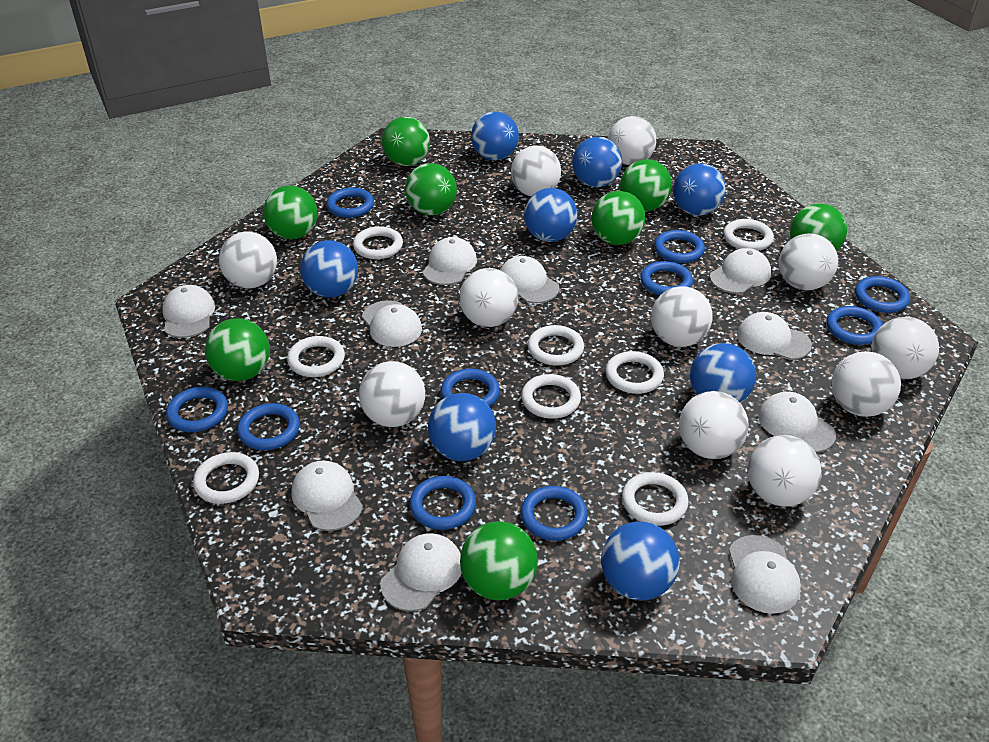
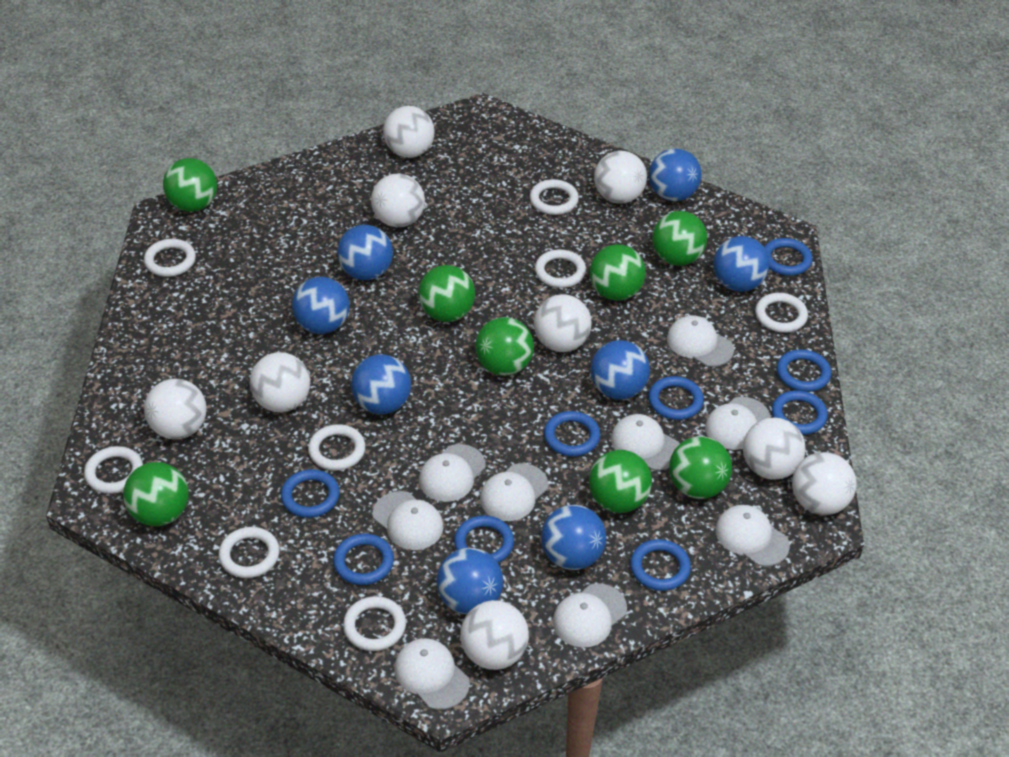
blue ring: [166,387,228,432] [237,403,300,450] [326,188,374,218] [410,476,476,530] [440,368,500,407] [521,486,588,541] [640,261,693,295] [654,230,705,263] [826,306,883,345] [855,276,910,313] = 10 -> [281,469,340,518] [333,534,394,585] [454,515,514,563] [544,411,600,457] [630,539,691,591] [648,376,704,420] [764,238,813,276] [772,390,828,435] [777,349,831,392] = 9
white ball: [219,232,277,288] [359,361,425,427] [459,268,518,327] [511,146,561,196] [608,116,656,165] [651,286,713,347] [679,391,749,459] [747,435,822,507] [779,233,838,291] [831,351,901,417] [872,317,939,379] = 11 -> [144,378,207,440] [250,352,310,412] [371,173,425,227] [383,106,435,158] [460,600,529,670] [534,294,592,352] [594,150,647,204] [743,417,806,480] [792,452,856,515] = 9
white cap: [162,285,215,338] [292,461,363,531] [362,300,422,347] [380,533,462,611] [423,237,477,285] [500,256,560,303] [710,248,771,294] [729,535,801,614] [737,312,812,360] [758,392,836,453] = 10 -> [373,491,443,550] [394,638,470,710] [419,444,486,502] [480,463,548,521] [553,583,627,648] [611,414,680,470] [667,315,734,367] [705,397,770,450] [715,505,790,567] = 9

